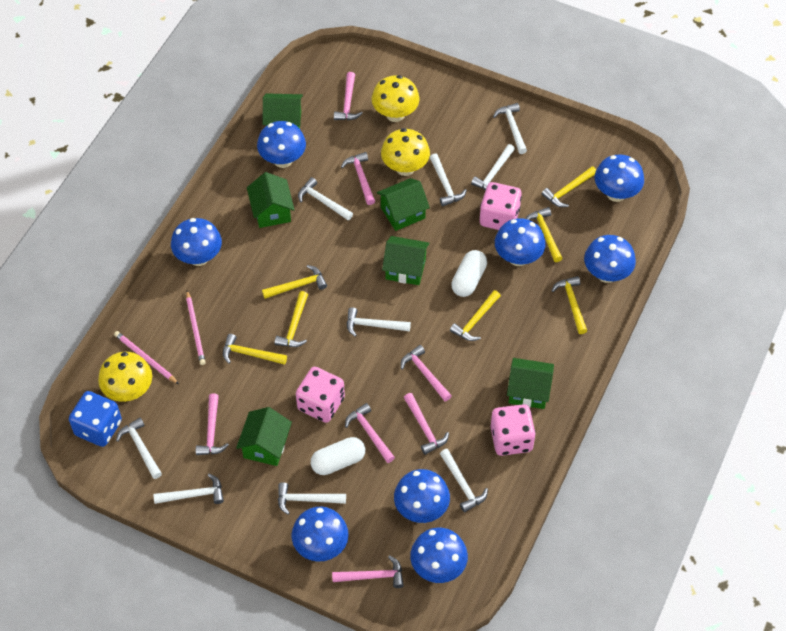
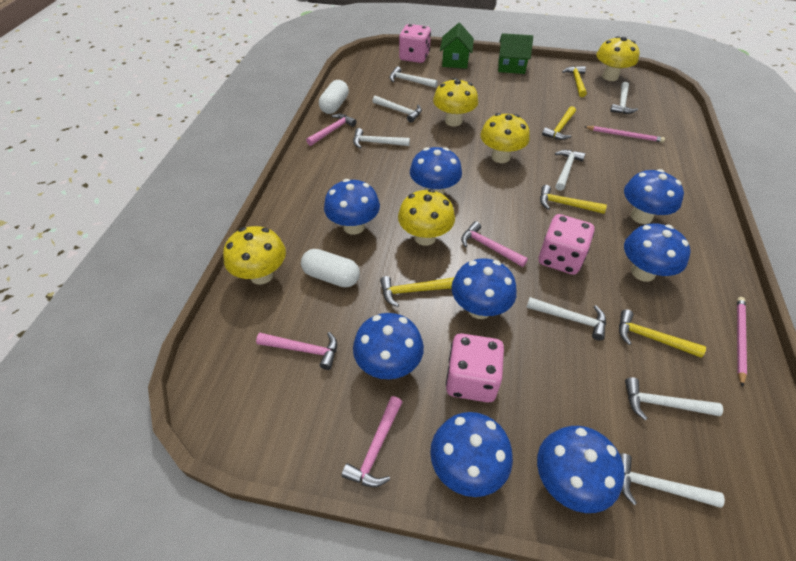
blue dice: [69,391,122,447] = 1 -> none = 0
green house: [236,407,292,466] [247,172,295,228] [263,93,303,129] [377,178,430,231] [382,236,430,285] [507,358,554,409] = 6 -> [440,23,474,69] [498,33,533,74] = 2
pink hammer: [196,393,229,455] [332,555,404,588] [334,72,363,120] [341,152,375,205] [345,403,395,463] [401,345,452,401] [404,393,449,455] = 7 -> [256,332,337,370] [306,114,357,146] [341,396,402,487] [461,221,528,267] = 4
white hammer: [116,418,162,479] [153,474,224,504] [278,482,346,515] [298,177,353,220] [347,307,411,336] [430,153,467,206] [440,449,488,512] [471,144,515,190] [493,103,527,154] = 9 -> [353,128,410,149] [372,96,422,123] [389,66,438,88] [526,297,606,341] [555,150,586,191] [610,82,638,114] [620,453,725,508] [625,377,723,421] = 8
yellow hammer: [223,334,287,365] [262,265,327,299] [275,291,308,347] [450,290,501,341] [526,207,563,262] [542,166,596,207] [551,276,587,334] = 7 -> [380,276,454,307] [540,185,607,214] [542,106,576,140] [562,66,587,97] [619,309,706,357] = 5
yellow mushroom: [98,352,152,402] [371,75,420,122] [381,128,430,176] = 3 -> [223,226,286,285] [398,189,455,246] [433,78,478,126] [480,113,530,163] [596,36,639,81] = 5

